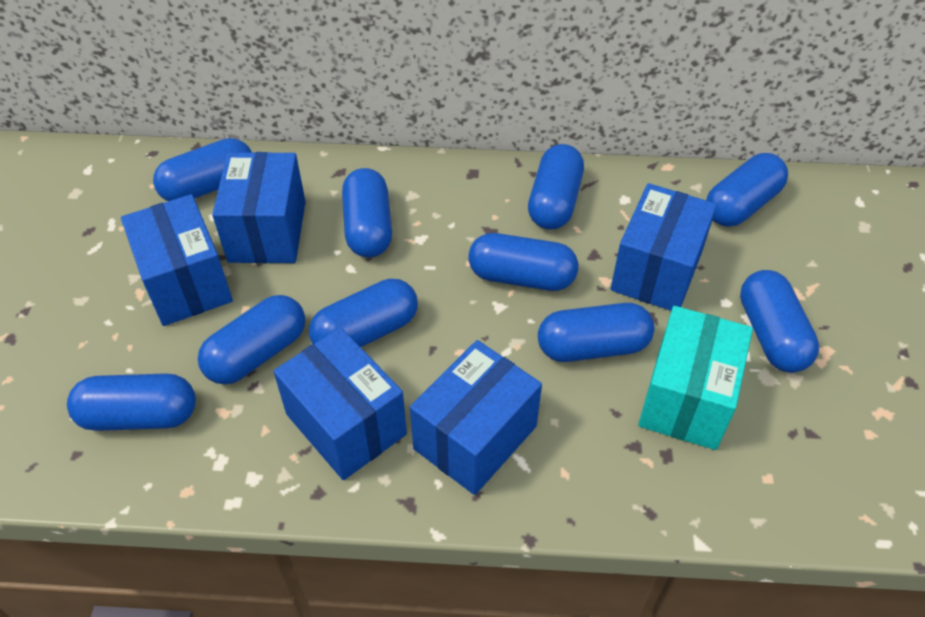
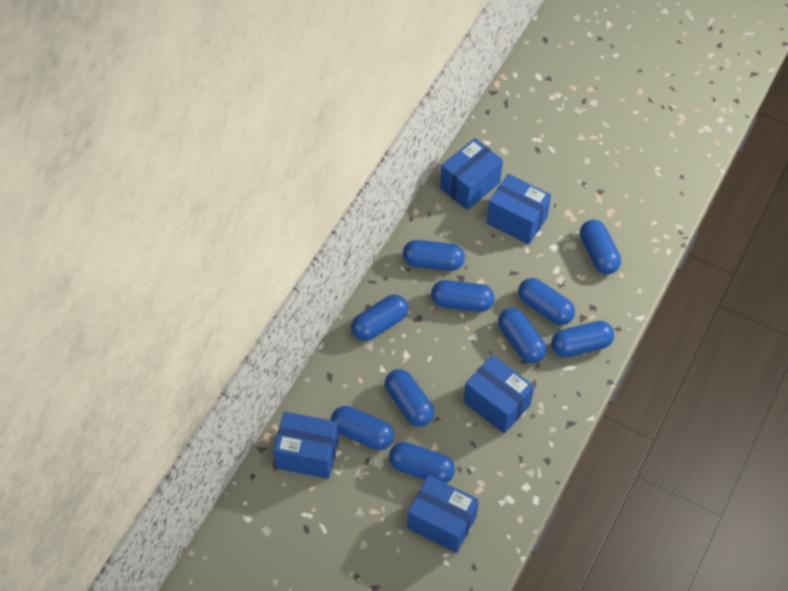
turquoise box: [638,306,753,450] = 1 -> none = 0

